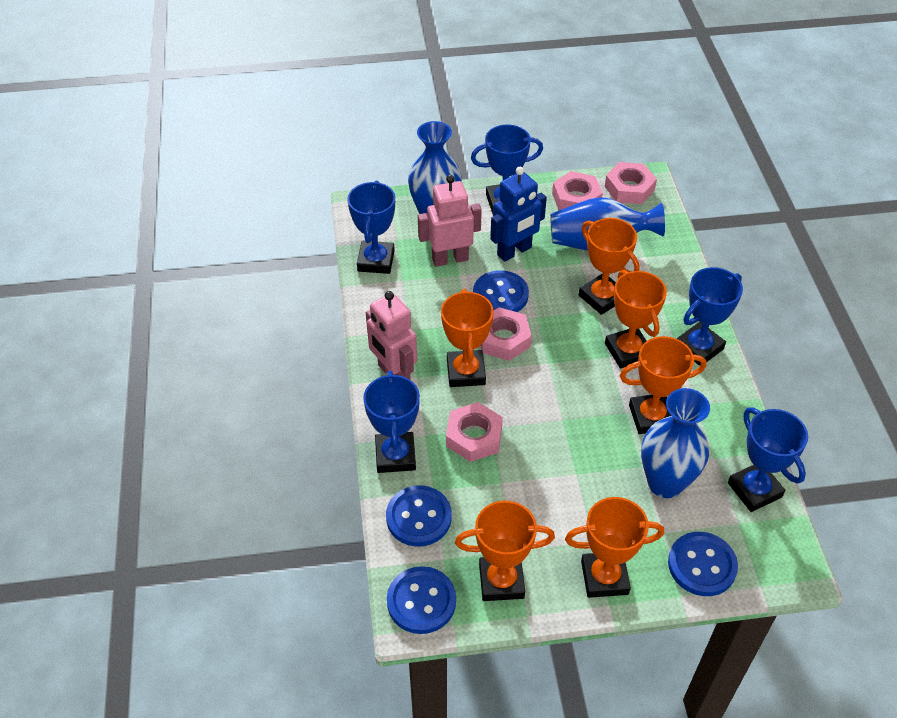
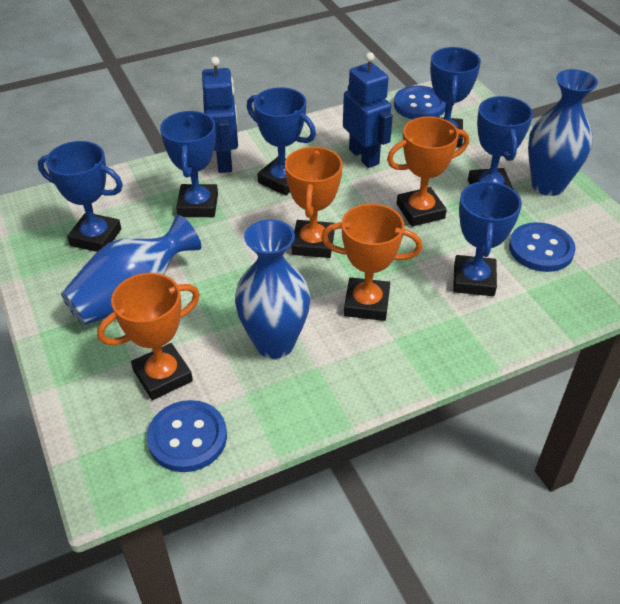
blue button: [386,485,452,547] [387,566,456,634] [473,270,529,312] [668,532,738,596] = 4 -> [147,400,227,472] [394,85,446,119] [509,222,576,272] = 3
blue robot: [490,167,547,262] = 1 -> [202,57,238,173] [343,52,393,168] = 2
blue trophy: [347,181,395,274] [363,371,420,473] [471,124,543,214] [676,267,743,366] [728,407,808,512] = 5 -> [38,141,123,252] [160,111,218,217] [247,87,316,196] [430,47,481,148] [453,180,522,296] [468,96,533,190] = 6
orange trophy: [441,289,494,387] [455,501,555,601] [565,497,664,598] [579,218,640,315] [605,270,667,369] [620,336,706,434] = 6 -> [97,273,200,400] [285,146,343,258] [321,204,422,321] [387,116,469,227] = 4
pink nut: [446,402,503,462] [481,307,532,361] [552,171,603,210] [605,162,657,204] = 4 -> none = 0
pink robot: [366,291,417,380] [418,175,482,267] = 2 -> none = 0

